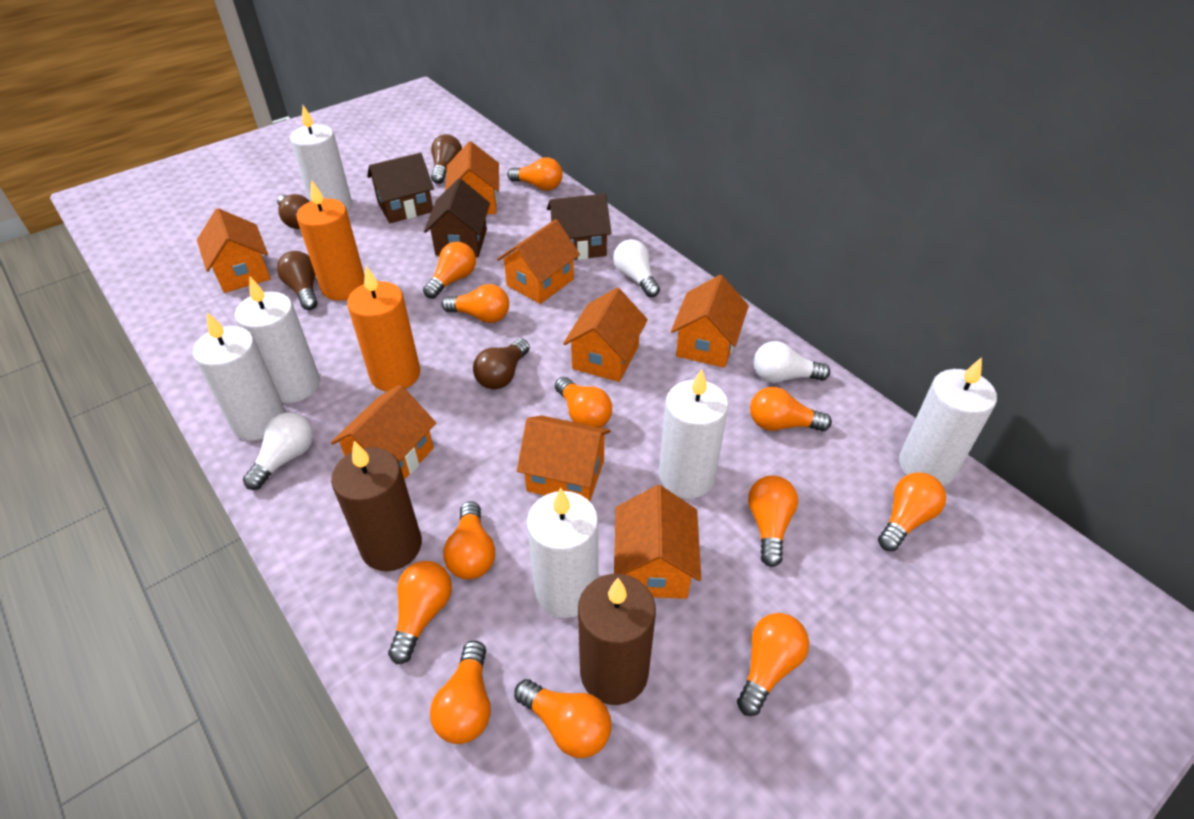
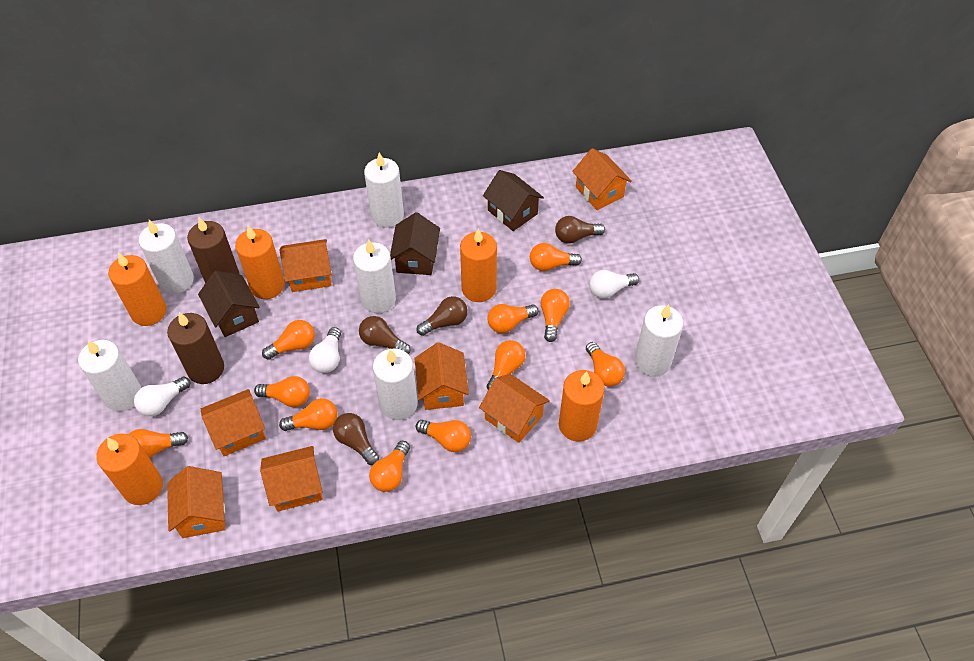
orange candle: [297,180,365,301] [347,266,420,392] = 2 -> [96,434,163,505] [108,252,167,326] [235,225,285,299] [460,228,497,302] [559,370,604,442] = 5
orange house: [197,208,271,293] [331,385,436,480] [445,141,499,214] [497,219,580,304] [517,416,611,501] [563,288,648,382] [614,485,701,599] [671,275,749,368] = 8 -> [167,466,225,538] [201,389,266,456] [260,446,323,512] [279,239,332,292] [414,343,469,410] [479,374,550,443] [572,148,632,210] = 7
orange light bulb: [388,561,452,664] [423,242,476,299] [430,641,491,744] [441,284,509,323] [443,501,495,579] [507,157,563,191] [514,679,612,758] [555,377,612,428] [737,613,809,716] [748,476,798,567] [750,387,832,431] [878,472,946,551] = 12 -> [129,429,188,458] [254,376,310,407] [262,320,315,360] [279,398,337,431] [369,441,410,492] [416,420,471,452] [487,304,539,333] [487,340,526,390] [530,243,582,271] [541,289,570,342] [586,342,625,387] = 11

